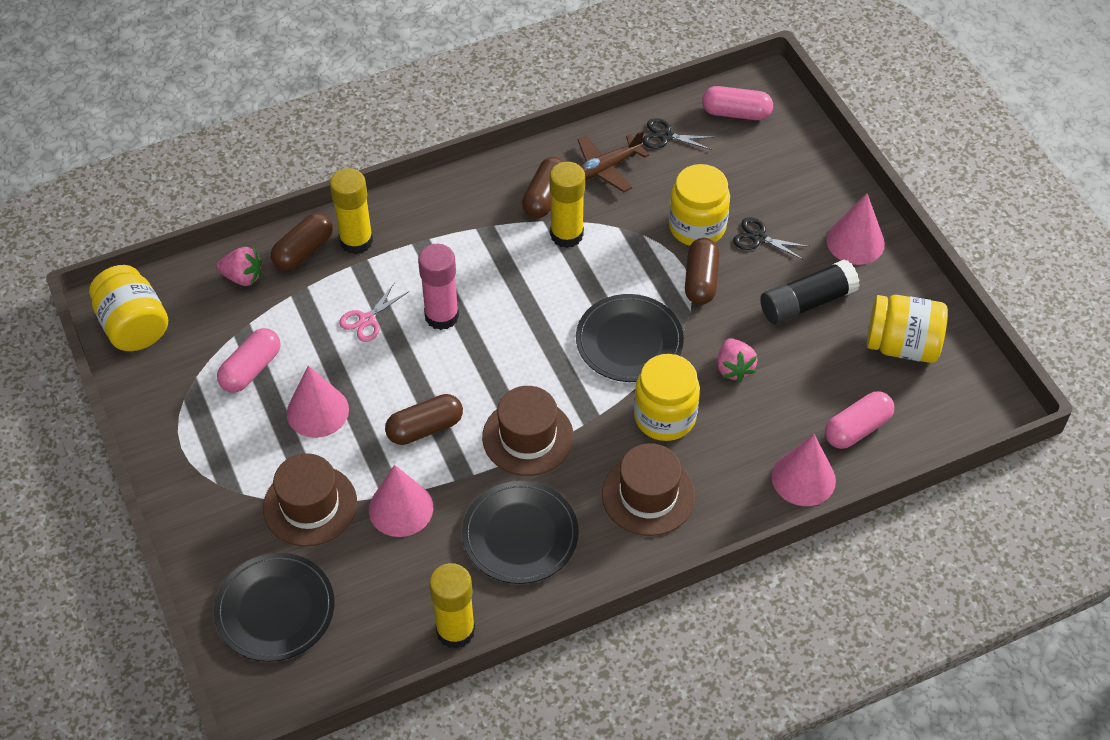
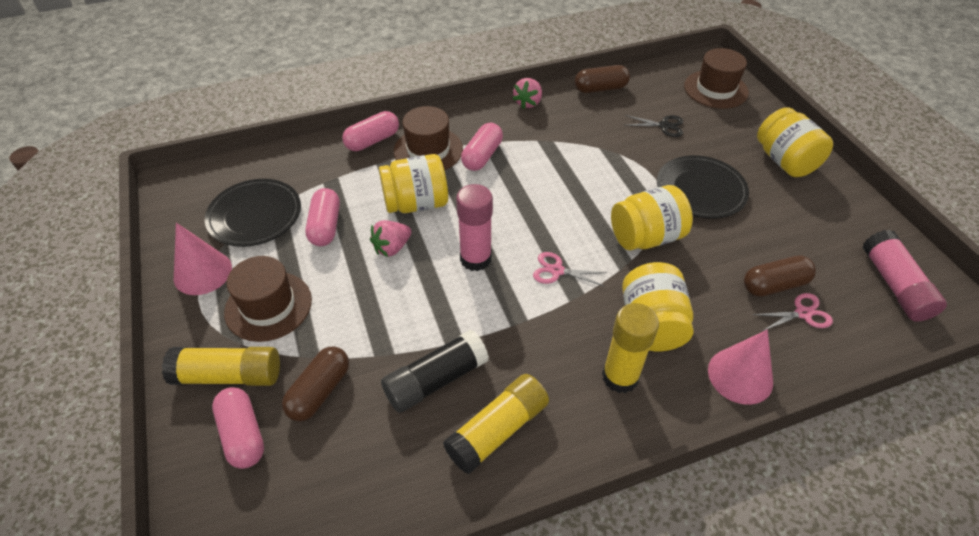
black plate: [214,553,335,662] [462,481,579,584] [576,294,684,382] = 3 -> [205,179,301,247] [657,155,749,219] = 2
black scissors: [642,118,715,150] [733,217,810,260] = 2 -> [625,115,683,137] = 1
brown capsule: [271,213,333,271] [385,394,463,445] [522,157,564,218] [685,238,719,305] = 4 -> [282,346,349,421] [575,65,630,93] [744,255,816,297] = 3
brown plane: [577,131,649,192] = 1 -> none = 0
pink capsule: [217,328,281,393] [702,86,773,120] [825,391,894,449] = 3 -> [212,387,264,469] [305,188,340,246] [342,111,399,151] [461,123,503,171] = 4
pink cone: [287,365,349,438] [369,465,433,537] [772,434,836,506] [826,193,885,265] = 4 -> [174,223,232,295] [708,330,773,405] = 2
pink glue stick: [418,244,459,330] = 1 -> [456,184,493,271] [862,230,947,322] = 2
pink scissors: [339,282,409,342] = 1 -> [533,252,607,287] [752,293,833,331] = 2

